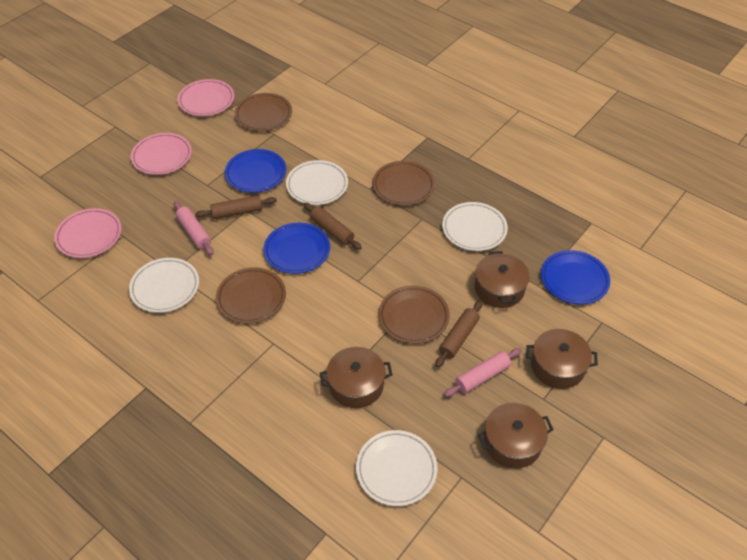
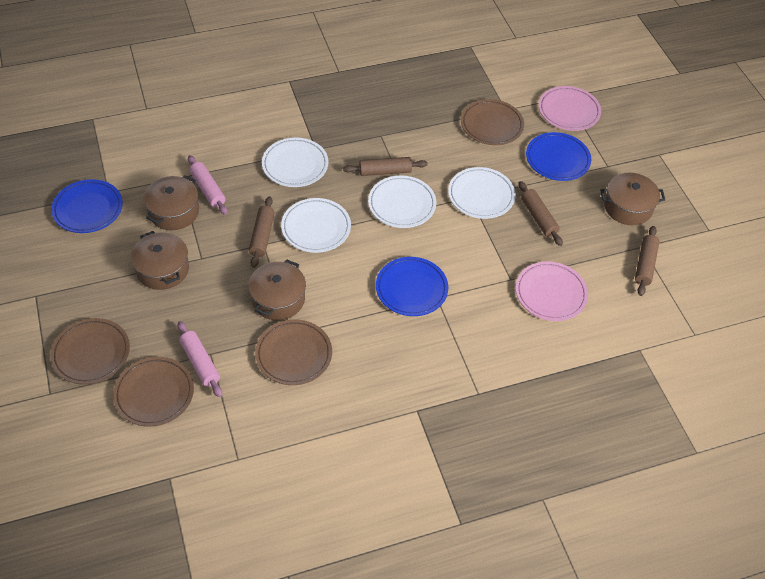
brown rolling pin: [195,195,277,219] [303,203,362,250] [435,300,483,368] = 3 -> [249,196,275,268] [343,157,428,176] [519,181,563,246] [635,226,659,296] = 4
pink plate: [54,208,122,258] [131,133,192,175] [177,79,234,116] = 3 -> [516,261,588,321] [539,86,601,131] = 2

